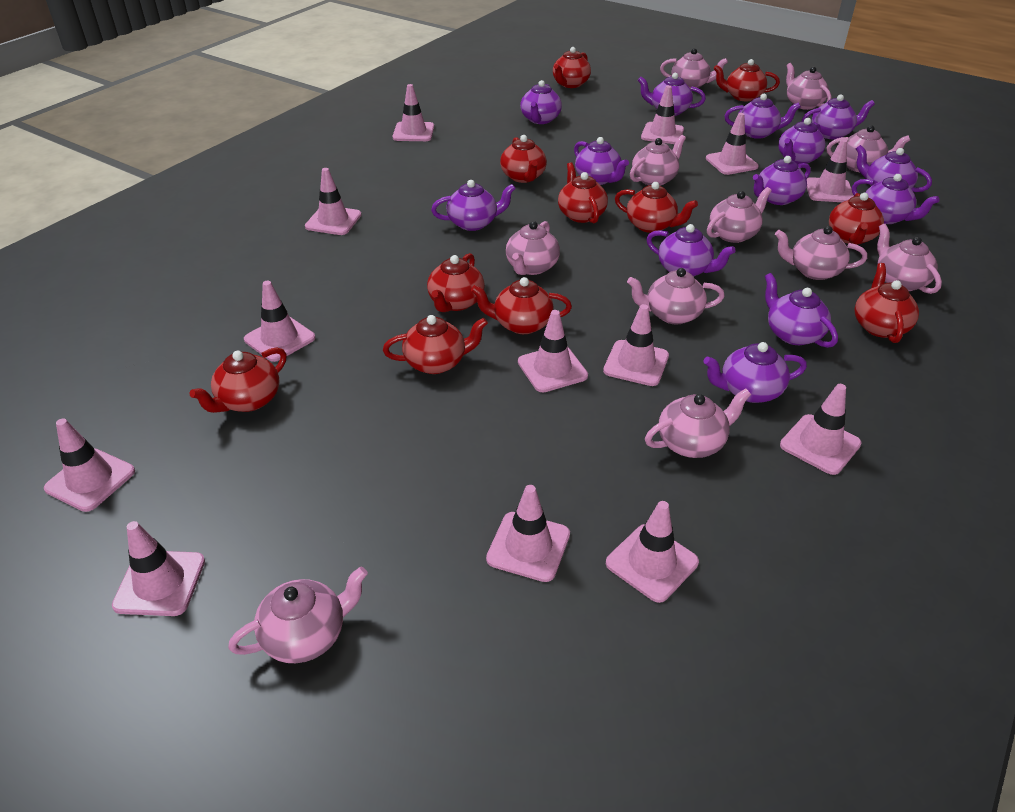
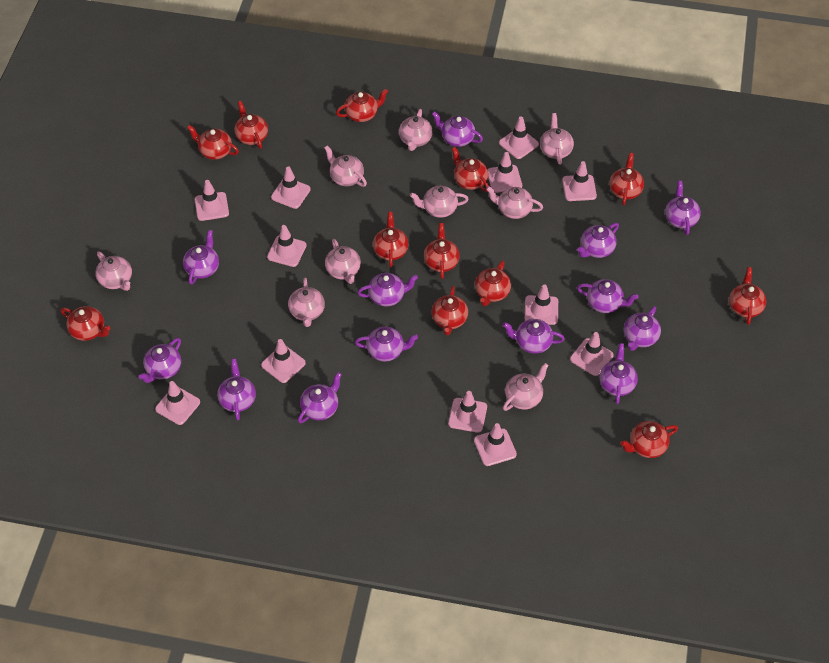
pink teapot: [228,567,368,663] [506,221,560,275] [627,268,725,325] [630,135,686,186] [645,388,751,458] [660,48,728,89] [707,187,772,243] [775,226,867,280] [786,63,832,110] [826,125,910,172] [877,224,942,294] = 11 -> [95,251,132,291] [288,278,325,327] [324,145,367,187] [325,239,361,284] [399,109,433,151] [410,186,469,218] [486,186,543,219] [503,363,549,411] [540,113,574,165] = 9
pink traffic cone: [44,419,135,512] [112,521,205,616] [244,281,315,362] [305,168,361,235] [393,84,434,141] [486,485,570,582] [518,310,588,392] [603,304,669,386] [606,501,699,603] [641,85,684,144] [706,113,759,175] [780,384,861,475] [807,139,854,202] = 13 -> [155,381,200,425] [195,180,229,221] [261,339,306,383] [267,225,307,267] [271,166,311,209] [448,391,487,433] [474,423,517,466] [488,152,522,193] [499,116,539,159] [525,284,558,325] [562,161,597,201] [570,332,614,376] = 12
red teapot: [190,347,286,413] [383,315,488,374] [427,253,485,312] [471,277,572,334] [500,135,547,183] [553,47,591,88] [558,162,608,223] [615,182,698,233] [714,59,780,101] [829,193,884,245] [855,263,919,343] = 11 -> [61,306,110,341] [187,125,239,160] [234,101,268,149] [336,89,388,122] [373,212,409,267] [424,223,460,279] [432,286,468,335] [452,147,489,192] [475,260,511,306] [609,153,644,205] [620,421,678,458] [729,267,766,325] = 12

